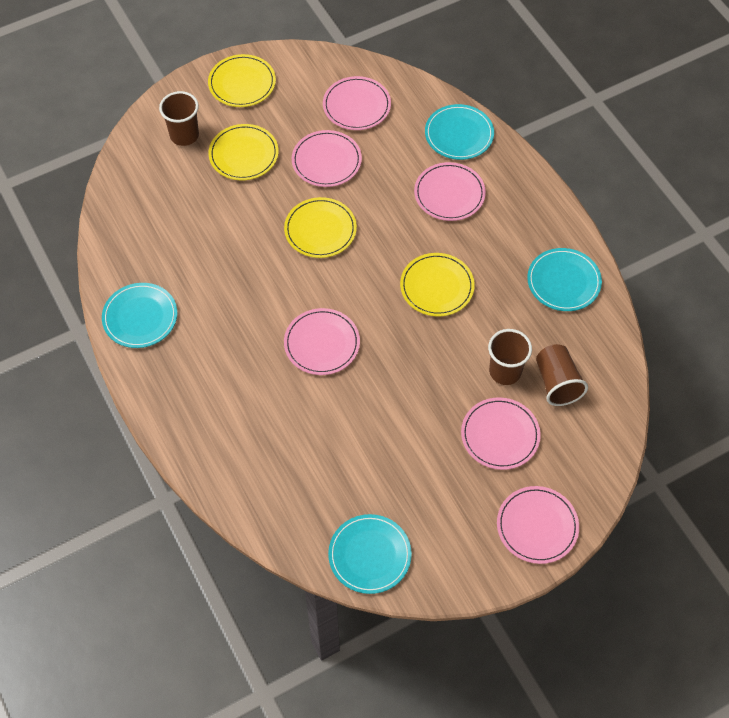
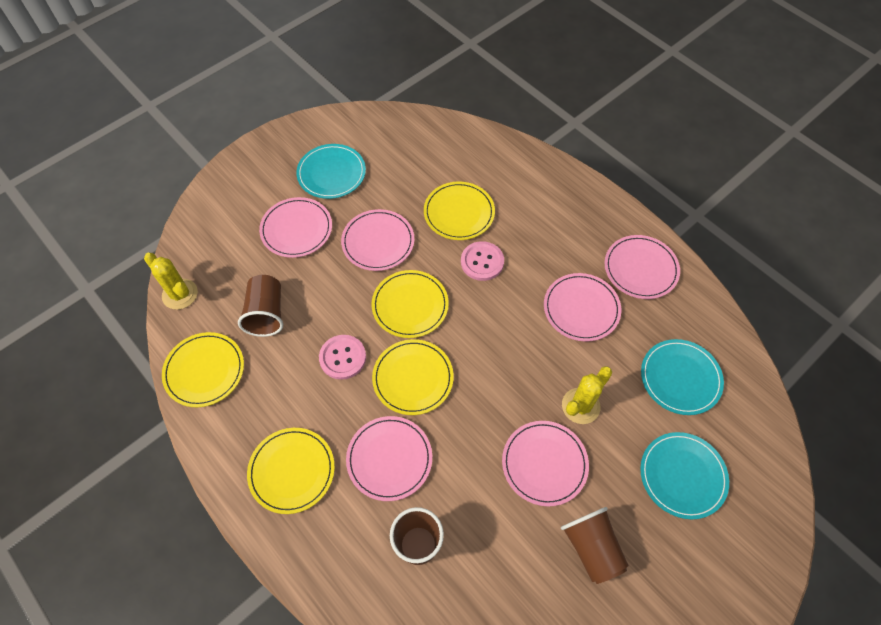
pink button: none = 0 -> [319,335,366,380] [461,241,504,281] = 2
turquoise plate: [102,283,177,348] [328,514,412,594] [425,104,494,160] [527,248,602,311] = 4 -> [296,144,366,199] [640,432,729,519] [641,339,724,415] = 3
yellow cactus: none = 0 -> [144,253,198,310] [562,366,612,424] = 2
yellow plate: [208,54,276,107] [208,124,279,180] [284,197,357,258] [400,253,475,317] = 4 -> [162,332,244,407] [247,428,335,514] [372,270,449,338] [372,339,454,415] [424,182,495,240] = 5

